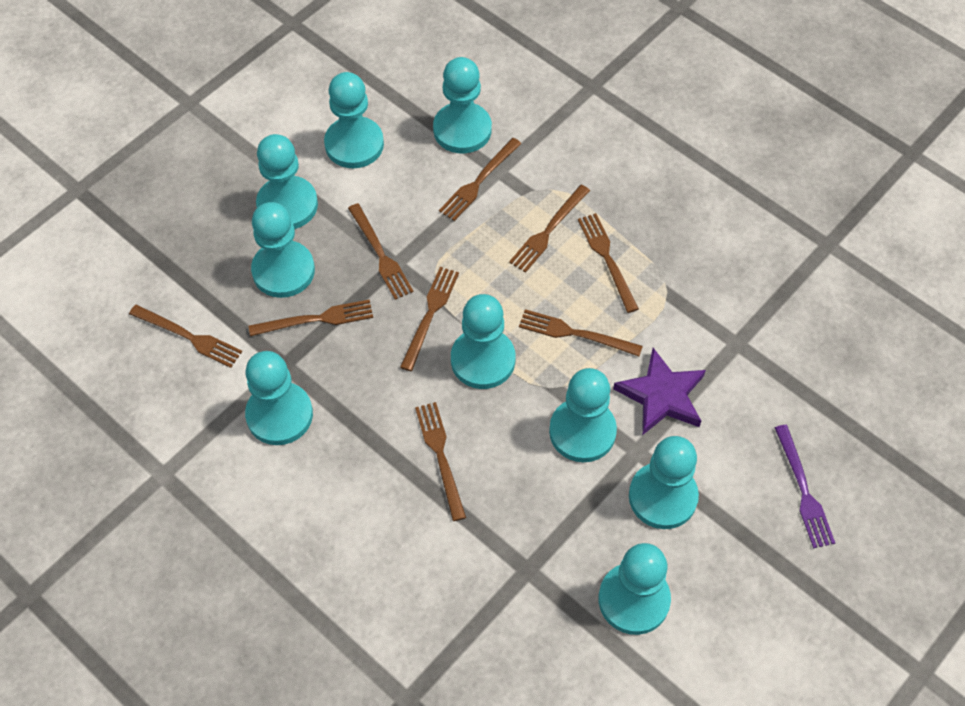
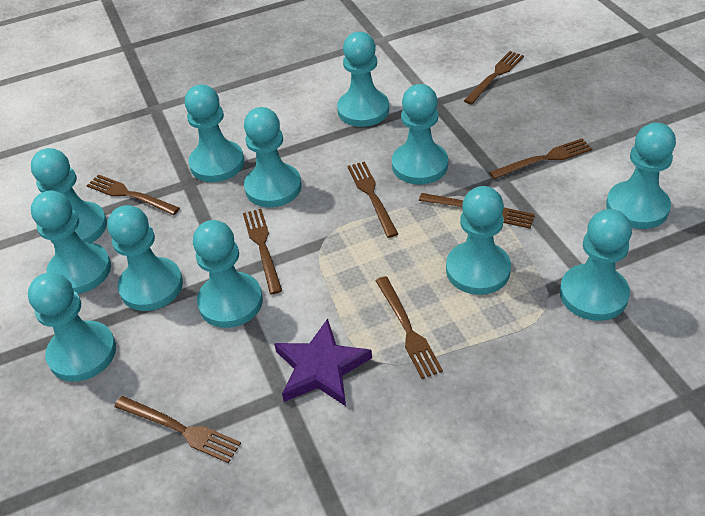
brown fork: [129,304,242,368] [249,299,373,336] [348,203,414,300] [400,267,459,371] [415,402,466,521] [439,138,522,221] [509,185,590,273] [519,309,643,356] [578,213,639,313] = 9 -> [86,174,180,215] [114,396,241,463] [243,209,282,294] [347,161,398,238] [376,276,443,379] [419,193,535,229] [464,51,524,105] [489,139,592,179] = 8
purple fork: [775,425,835,548] = 1 -> none = 0
turquoise pawn: [245,351,313,445] [251,202,315,298] [256,134,318,229] [324,72,384,168] [433,57,492,153] [451,294,516,389] [549,368,617,462] [599,543,671,635] [629,436,699,529] = 9 -> [28,272,116,382] [31,148,107,243] [31,190,111,294] [107,205,183,311] [185,85,244,182] [193,220,263,328] [244,107,302,207] [337,32,389,127] [392,84,448,185] [446,186,511,295] [560,209,632,321] [606,123,676,229] = 12

